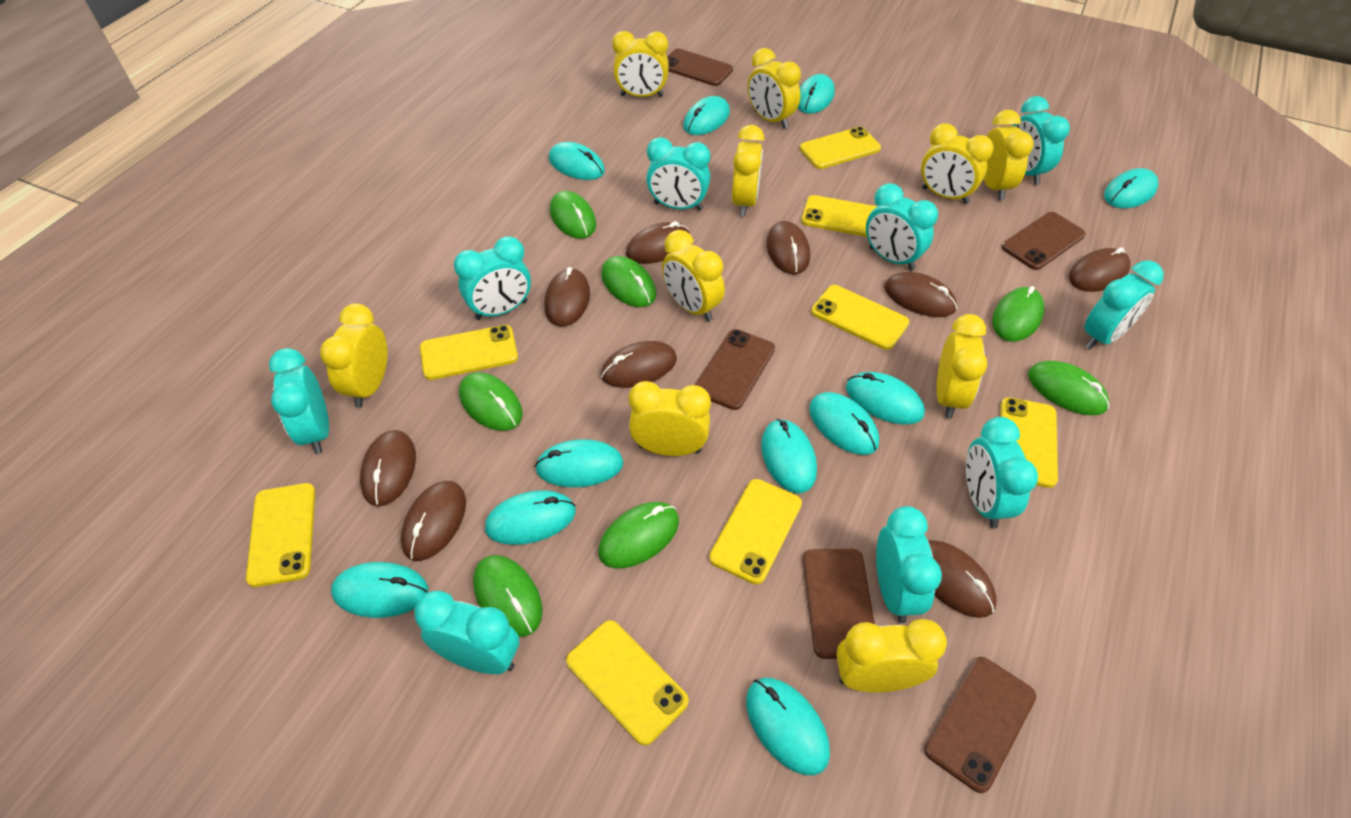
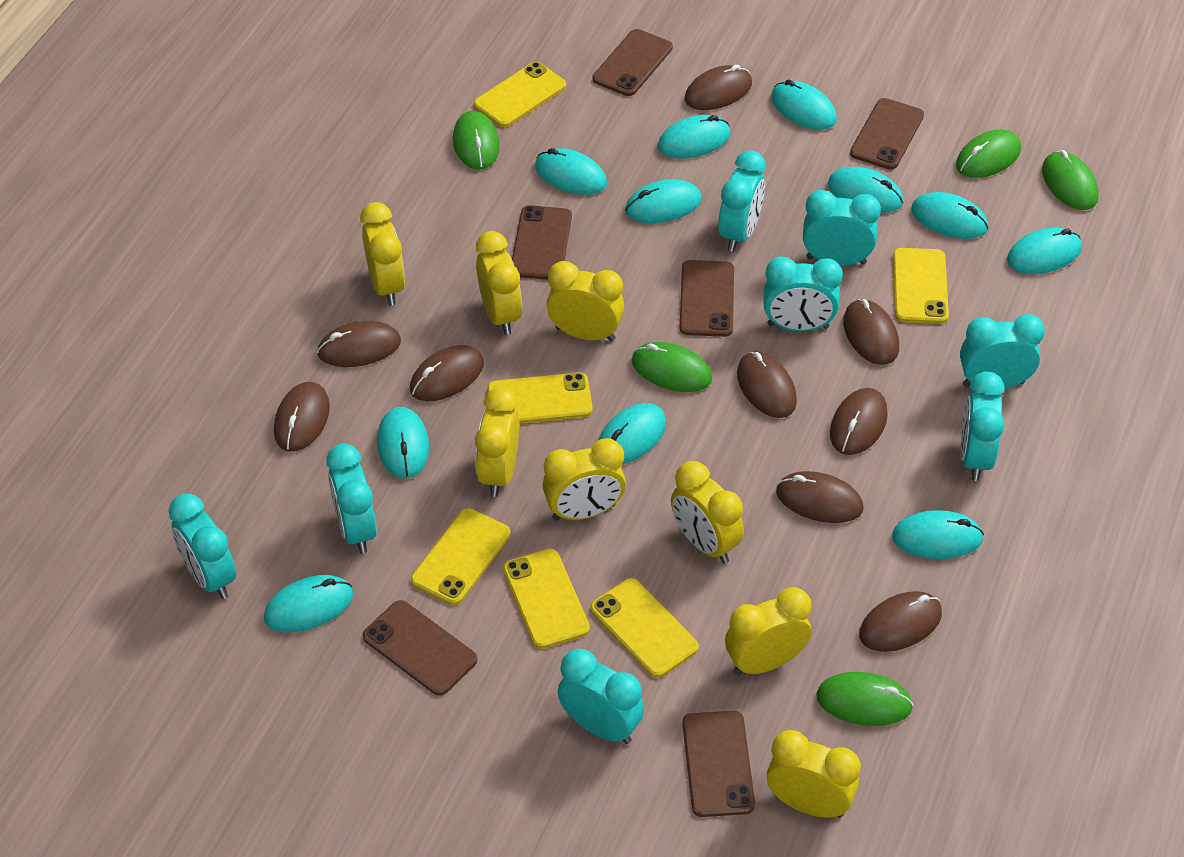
brown phone: [667,48,733,86] [695,329,775,410] [803,549,875,659] [924,657,1036,793] [1002,212,1086,270] = 5 -> [363,600,477,696] [512,205,572,280] [593,29,673,96] [679,260,734,337] [682,711,755,817] [850,98,924,170] = 6
green mouse: [459,372,522,431] [473,555,543,637] [550,191,596,239] [598,502,679,568] [601,256,656,307] [992,286,1045,342] [1028,361,1110,415] = 7 -> [453,111,500,170] [632,342,712,392] [816,672,914,726] [956,130,1021,178] [1042,150,1099,210] = 5
turquoise clock: [269,348,329,454] [414,591,519,674] [454,237,531,320] [646,137,710,211] [866,183,938,270] [876,506,942,623] [966,417,1038,529] [1013,96,1070,185] [1084,261,1164,349] = 9 -> [169,494,236,599] [326,443,377,554] [558,649,644,744] [718,150,766,252] [764,256,843,331] [803,190,881,265] [960,314,1045,389] [961,371,1005,481] = 8
yellow clock: [320,304,388,408] [612,31,669,97] [629,381,711,456] [662,230,725,322] [732,125,765,217] [748,48,801,129] [836,619,947,693] [921,123,994,204] [936,314,987,419] [984,110,1034,200] = 10 -> [360,202,405,306] [475,387,519,497] [476,231,522,335] [543,438,626,521] [546,261,624,341] [671,461,744,564] [725,587,811,676] [767,730,861,818] = 8
yellow phone: [246,483,315,587] [420,325,518,380] [566,620,689,746] [709,479,802,585] [800,127,881,169] [801,195,877,237] [811,285,909,350] [1000,397,1058,488] = 8 -> [411,508,511,605] [474,62,566,127] [487,372,593,424] [503,549,590,649] [590,578,699,678] [893,248,949,324] = 6

